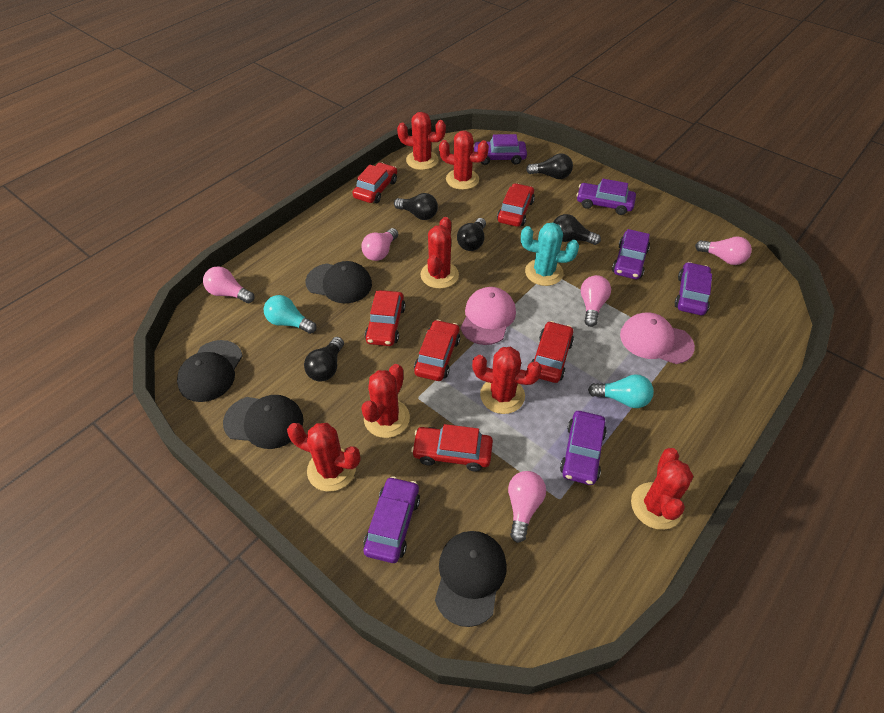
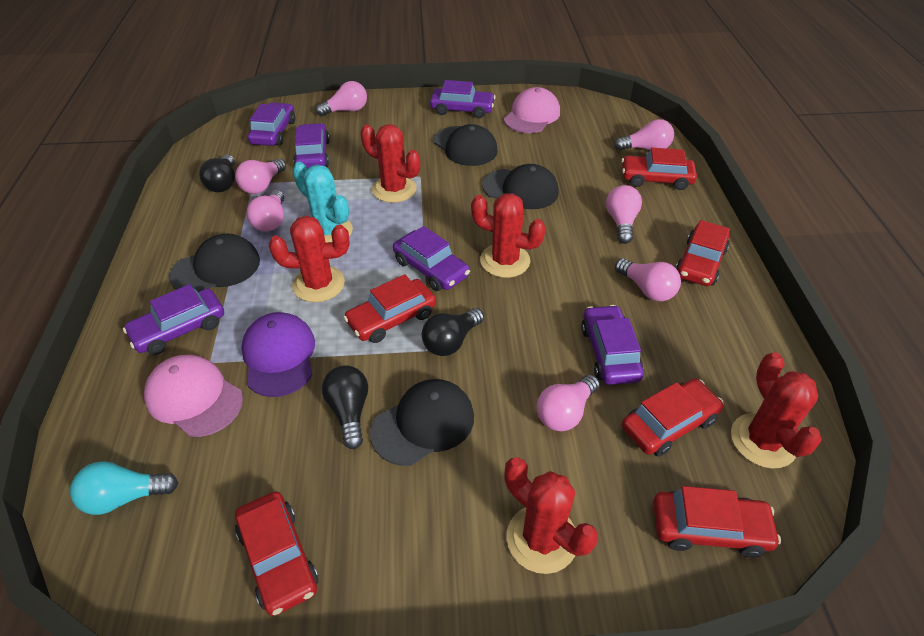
black light bulb: [304,337,344,382] [394,193,438,220] [457,218,486,251] [526,154,573,179] [553,214,601,245] = 5 -> [199,154,235,192] [322,365,368,449] [422,308,484,356] = 3
pink light bulb: [203,266,255,303] [361,228,398,261] [508,471,546,543] [581,275,611,327] [695,236,752,265] = 5 -> [235,159,286,194] [247,190,284,232] [316,81,367,116] [537,375,600,431] [606,185,642,244] [615,119,674,150] [615,258,681,301] = 7
purple cap: none = 0 -> [241,312,315,397] = 1
red cactus: [287,423,361,492] [361,364,410,438] [397,112,446,170] [420,217,459,289] [439,131,489,190] [472,347,542,414] [631,448,693,530] = 7 -> [269,216,349,302] [361,124,420,203] [471,193,546,278] [504,457,598,574] [731,352,822,469] = 5
turquoise light bulb: [264,295,317,334] [588,374,654,408] = 2 -> [70,461,178,515] = 1

